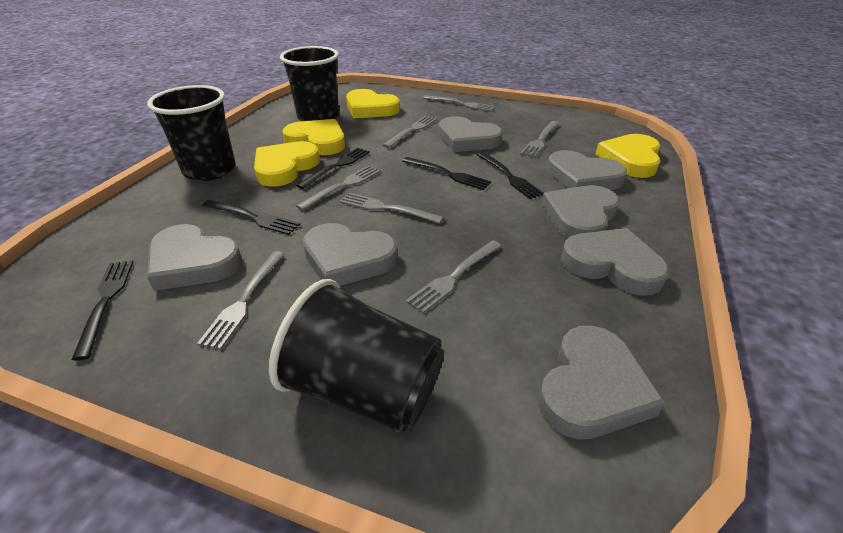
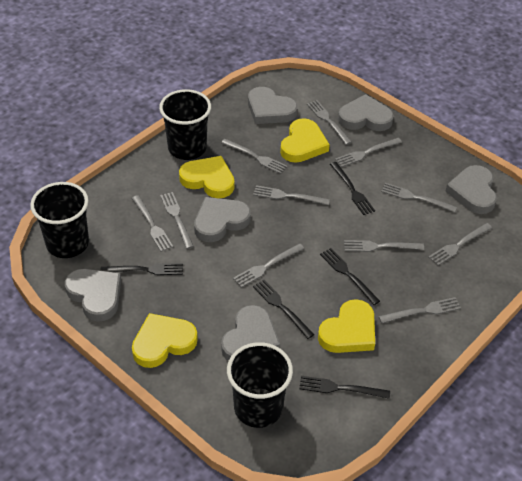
grey fork: [197,251,285,350] [296,166,380,210] [340,193,444,224] [383,116,437,148] [406,240,501,313] [423,95,496,112] [520,121,559,158] = 7 -> [132,195,173,252] [160,192,194,249] [221,139,288,174] [233,243,304,288] [253,185,330,205] [307,100,352,145] [335,138,402,167] [344,240,424,252] [379,297,461,323] [381,183,457,212] [428,223,492,266] = 11
grey heart: [147,224,243,291] [303,223,397,286] [439,116,503,152] [538,326,665,440] [541,185,619,239] [547,150,627,190] [561,228,669,296] = 7 -> [65,269,121,322] [194,197,251,242] [221,305,280,361] [248,87,297,124] [338,94,394,131] [445,165,497,214] = 6

